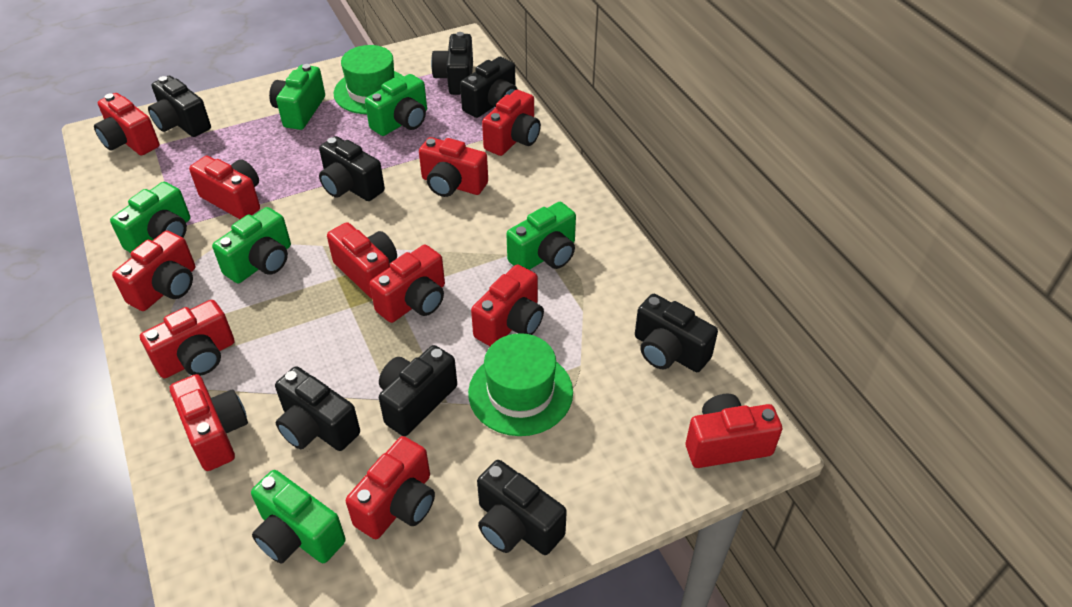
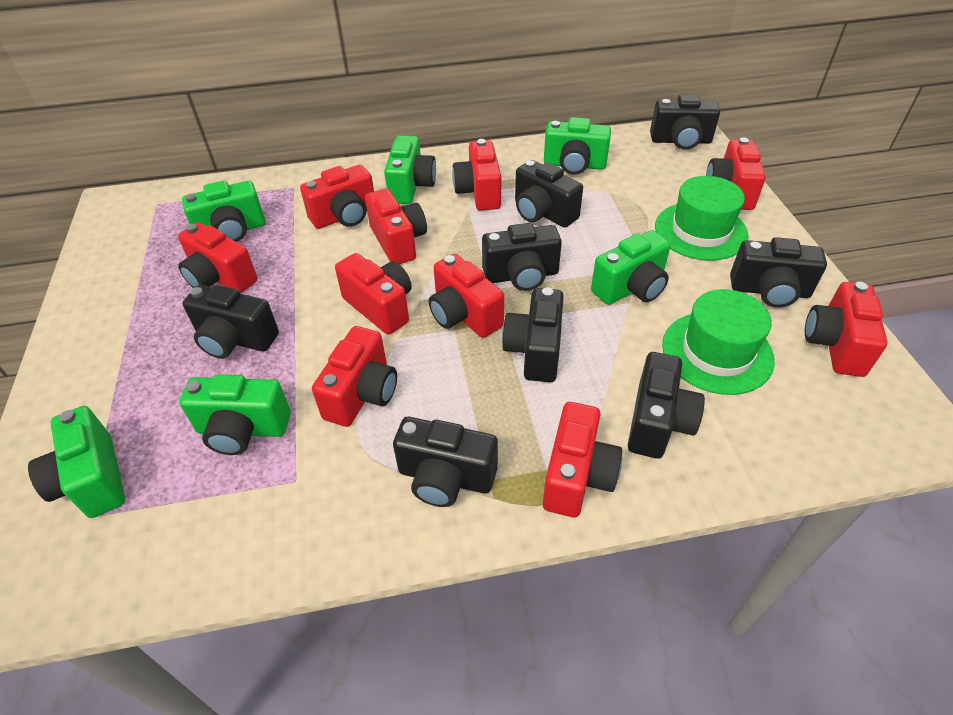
red camera: [94,93,160,155] [112,230,195,311] [140,300,235,378] [170,374,248,471] [189,156,260,219] [327,222,397,298] [346,436,435,539] [370,245,445,323] [419,137,488,197] [471,264,544,346] [482,90,541,156] [686,394,782,468] = 12 -> [178,222,257,293] [300,165,374,229] [312,326,397,427] [335,253,412,335] [365,188,427,264] [429,254,504,338] [452,139,501,211] [543,402,622,517] [706,137,766,210] [805,282,888,377] = 10

